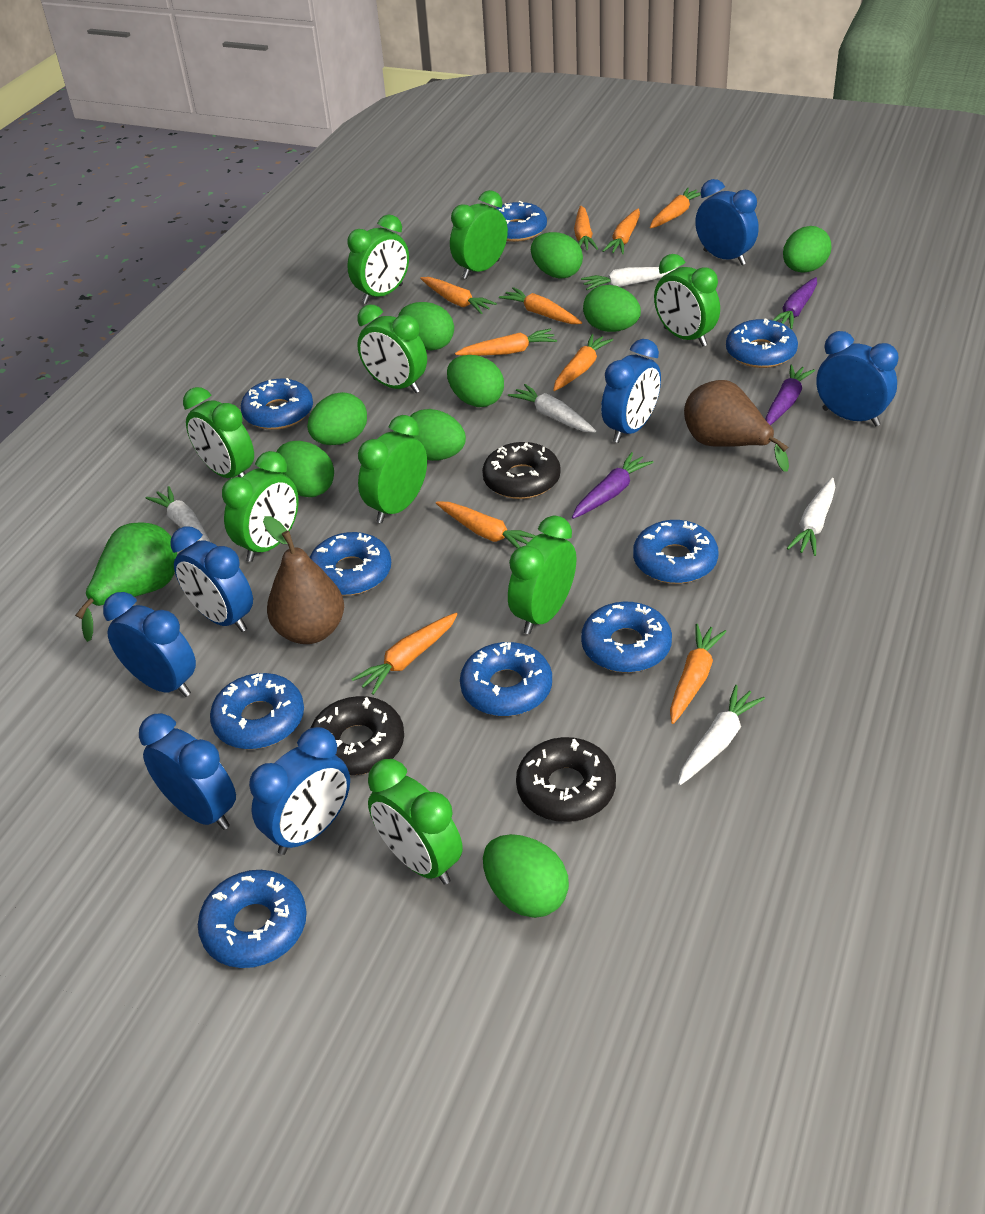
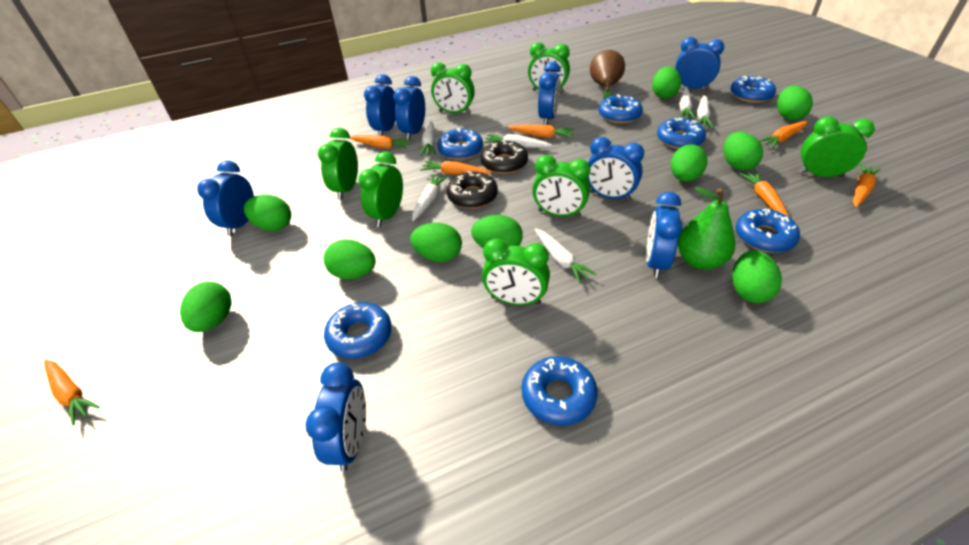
black donut: [311,696,404,775] [482,442,561,499] [516,737,616,822] = 3 -> [447,171,498,209] [481,140,528,174] = 2
blue clock: [103,592,196,697] [139,713,236,830] [170,526,253,632] [249,727,350,855] [601,339,661,443] [695,179,759,265] [816,331,899,426] = 7 -> [197,160,254,236] [306,362,366,471] [364,74,396,136] [393,76,425,140] [538,62,561,125] [588,137,644,201] [646,192,682,278] [675,37,724,90] = 8
blue donut: [198,870,307,968] [210,673,304,749] [241,378,313,430] [310,532,391,596] [460,642,552,716] [496,201,547,242] [581,602,672,673] [633,520,719,584] [726,318,798,368] = 9 -> [324,302,392,359] [437,128,483,160] [522,356,598,426] [599,94,643,124] [657,117,706,149] [730,76,776,103] [736,209,800,253] = 7
brown pear: [263,516,344,644] [684,380,789,472] = 2 -> [590,50,625,99] = 1
green clock: [183,387,254,478] [222,451,299,562] [347,214,409,304] [357,305,427,393] [358,415,427,523] [368,759,463,885] [450,190,508,279] [508,515,576,634] [654,254,720,346] = 9 -> [318,128,358,200] [358,151,403,227] [431,62,475,114] [482,239,550,305] [528,42,570,93] [532,155,590,217] [799,116,875,177] = 7
green egg: [277,441,334,497] [307,392,367,445] [398,302,454,350] [410,409,466,461] [447,355,504,407] [483,834,569,918] [531,232,583,278] [583,285,641,332] [783,226,831,273] = 9 -> [180,281,232,332] [244,194,291,231] [324,240,376,280] [410,223,462,262] [471,215,523,248] [652,67,681,99] [671,144,707,182] [723,132,763,171] [732,250,782,303] [777,86,813,121] = 10
orange carrot: [352,613,458,695] [420,277,497,314] [436,502,536,549] [455,329,557,356] [499,287,582,324] [553,334,613,391] [574,206,598,251] [602,208,640,254] [650,188,701,228] [670,624,727,724] = 10 -> [44,360,99,425] [350,135,412,149] [420,161,492,175] [508,125,574,138] [739,171,789,217] [759,121,808,149] [853,164,881,207] = 7
purple carrot: [572,452,654,519] [765,364,815,425] [773,277,817,330] = 3 -> none = 0
white carrot: [145,486,211,542] [508,384,596,433] [581,267,677,290] [678,685,765,786] [787,477,836,556] = 5 -> [412,174,448,221] [420,120,436,156] [484,134,552,148] [534,228,596,283] [679,88,695,120] [697,95,713,128] = 6

